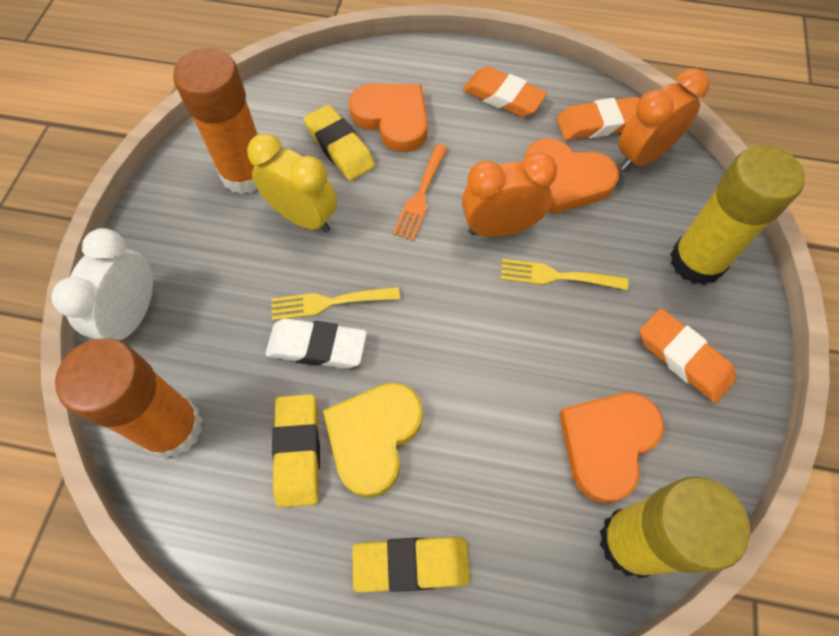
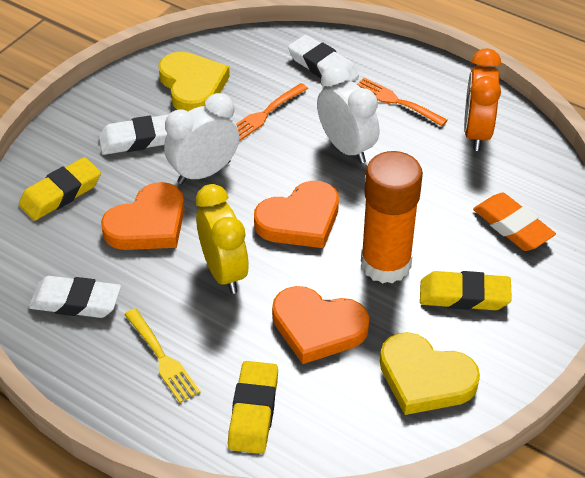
orange clock: [462,152,557,237] [618,68,709,171] = 2 -> [464,48,501,151] = 1
orange eraser: [463,66,547,117] [557,97,640,140] [640,308,736,403] = 3 -> [473,193,556,251] = 1
orange fork: [393,144,448,241] = 1 -> [236,83,308,141] [357,78,448,126] = 2
orange glue stick: [55,338,203,459] [173,48,258,194] = 2 -> [361,151,423,284] = 1
white clock: [52,228,153,341] = 1 -> [164,93,239,184] [317,65,379,163] = 2
white eraser: [265,318,367,369] = 1 -> [29,276,121,318] [99,114,169,155] [288,35,359,82] = 3
yellow fork: [271,287,400,320] [500,259,628,290] = 2 -> [124,308,201,403] = 1
yellow glue stick: [600,476,750,578] [670,145,805,285] = 2 -> none = 0
yellow heart: [323,383,423,498] = 1 -> [158,52,230,111] [380,332,480,415] = 2

